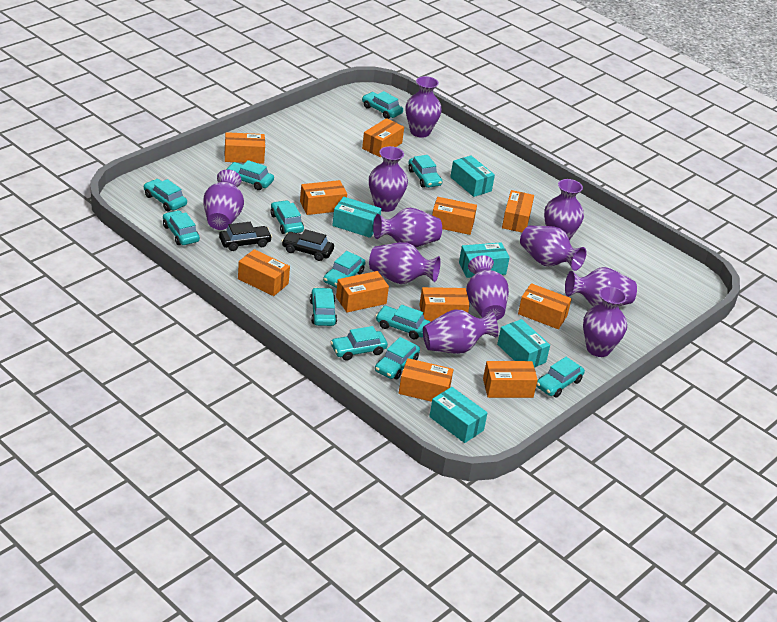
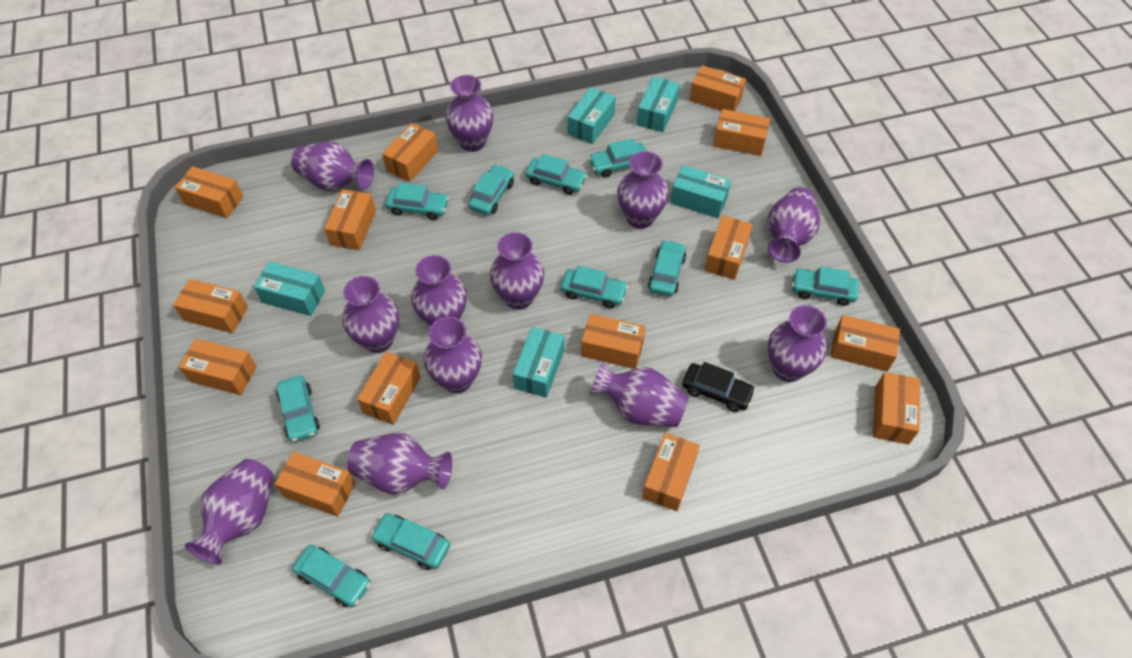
black car: [219,222,272,251] [282,229,334,261] = 2 -> [682,362,756,412] = 1
orange box: [225,132,265,164] [238,249,290,296] [300,180,347,215] [336,271,389,312] [362,118,404,157] [399,358,454,402] [419,287,470,322] [432,197,477,235] [483,361,538,398] [502,190,534,232] [518,283,572,329] = 11 -> [173,279,248,333] [175,166,243,218] [179,339,257,395] [275,452,355,517] [324,189,376,250] [357,352,421,425] [382,123,438,182] [581,314,646,369] [642,433,700,511] [689,66,746,111] [704,215,753,280] [713,109,770,156] [831,315,900,372] [873,372,920,445] = 14
purple vase: [203,169,244,230] [369,146,408,212] [369,242,441,284] [373,208,442,248] [406,76,442,138] [423,309,498,354] [466,255,509,320] [520,226,587,271] [544,179,584,240] [565,267,637,307] [583,287,627,357] = 11 -> [185,459,273,565] [291,142,374,191] [342,276,399,353] [347,433,452,495] [411,255,467,327] [424,317,482,393] [445,75,494,152] [490,232,544,310] [590,361,689,427] [617,151,669,229] [768,187,820,263] [768,305,827,382] = 12
turquoise car: [144,179,187,211] [163,210,200,245] [225,160,274,190] [271,200,304,234] [310,288,337,326] [323,251,366,288] [331,326,388,361] [362,91,403,119] [375,337,420,379] [376,305,430,340] [408,155,443,188] [536,357,585,398] = 12 -> [277,375,320,442] [292,545,371,607] [371,513,450,570] [386,183,449,220] [468,164,514,215] [526,154,587,195] [561,265,628,309] [588,138,646,178] [648,240,686,296] [792,266,859,306] = 10

